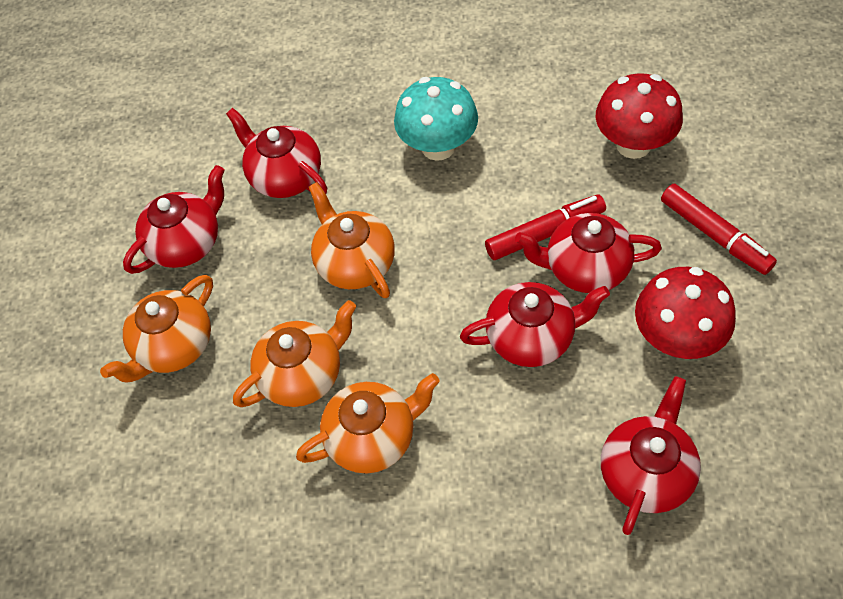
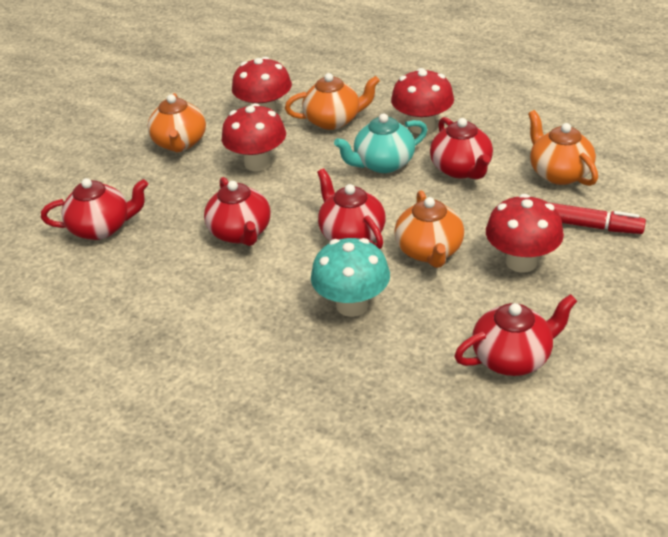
red marker: [485,194,606,260] [661,184,777,275] = 2 -> [548,202,646,234] = 1
red mushroom: [596,73,683,159] [635,267,736,359] = 2 -> [222,103,286,171] [232,57,292,113] [391,68,454,134] [486,194,564,273] = 4
turquoise teapot: none = 0 -> [334,113,428,173] = 1

